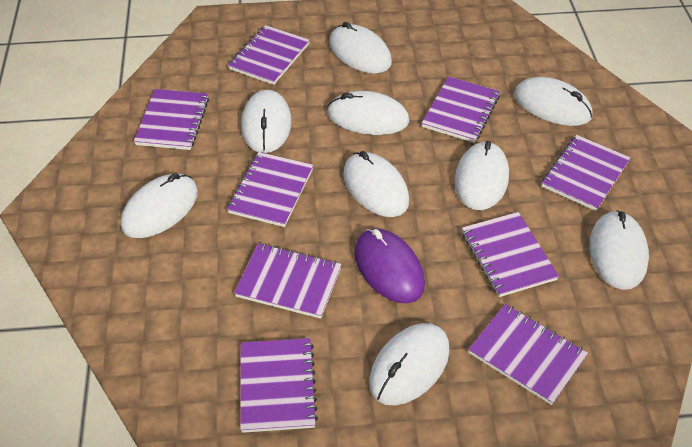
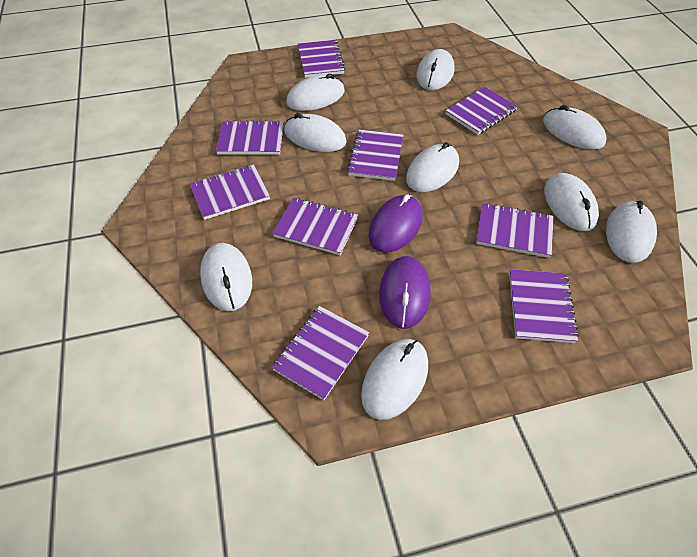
purple mouse: [354,228,425,303] = 1 -> [368,194,422,253] [379,256,430,329] = 2

